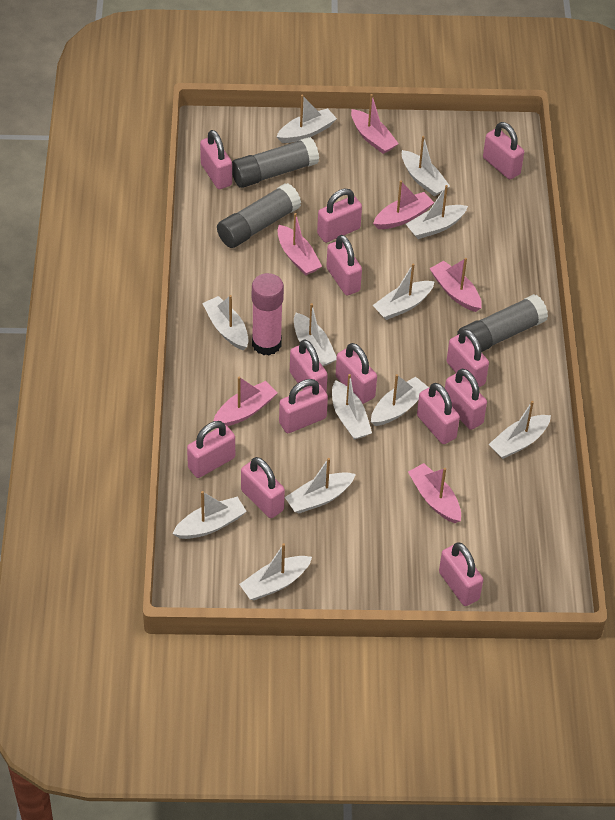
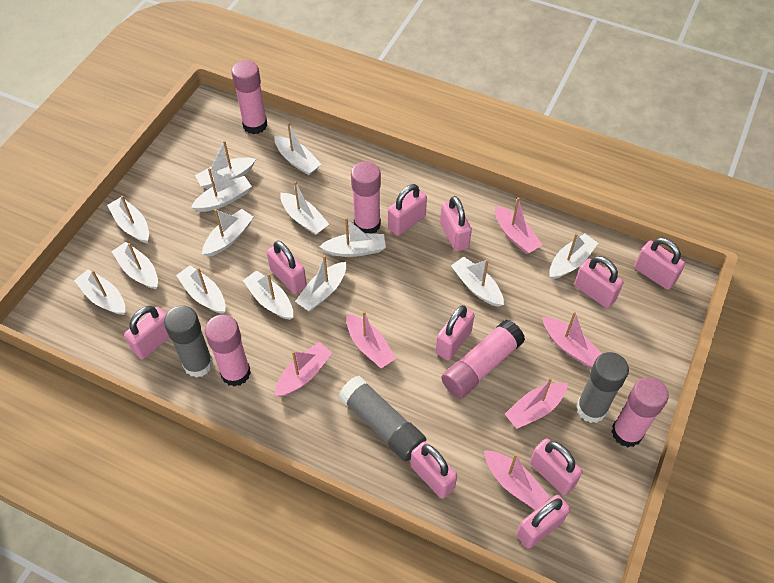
pink glue stick: [252,273,284,355] = 1 -> [205,315,251,387] [231,60,267,134] [351,161,381,234] [441,319,525,398] [611,377,669,447] = 5
pink padlock: [187,421,235,478] [200,130,232,189] [241,457,285,518] [279,379,328,433] [290,339,328,393] [317,189,362,243] [326,235,362,295] [336,343,377,404] [417,383,460,444] [439,542,483,606] [445,369,487,430] [447,329,489,387] [483,122,524,179] = 13 -> [124,306,170,360] [267,241,307,294] [388,184,427,236] [411,441,457,499] [435,305,474,360] [440,196,472,252] [516,495,570,549] [530,438,583,495] [574,256,623,308] [634,238,685,290] = 10
white boat: [172,491,247,539] [202,295,248,350] [239,543,312,600] [276,95,337,143] [285,458,356,513] [294,303,337,366] [332,374,372,440] [371,374,429,426] [373,263,435,320] [402,136,450,196] [406,185,468,239] [488,401,551,459] = 12 -> [74,270,125,315] [107,196,149,243] [111,242,158,289] [176,265,226,314] [191,168,252,212] [195,140,256,189] [202,209,254,257] [243,270,293,320] [274,122,322,175] [280,181,329,235] [295,255,346,311] [319,217,386,257] [451,257,504,307] [549,233,598,279] = 14

